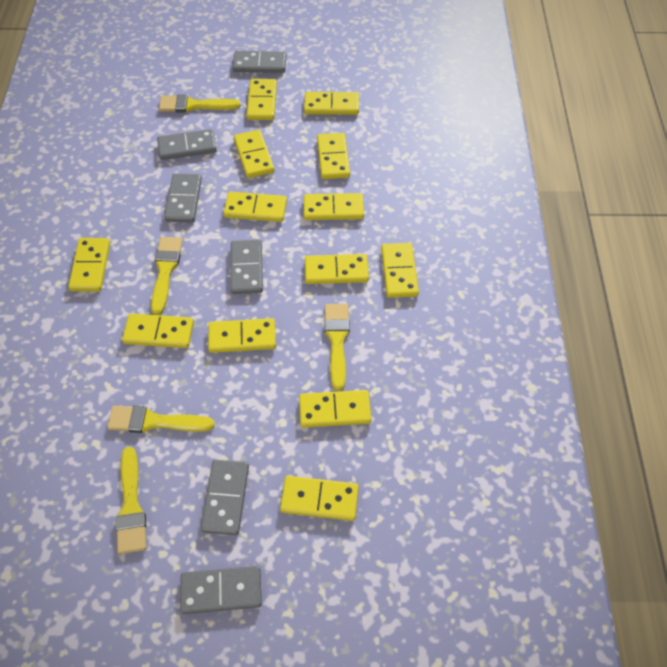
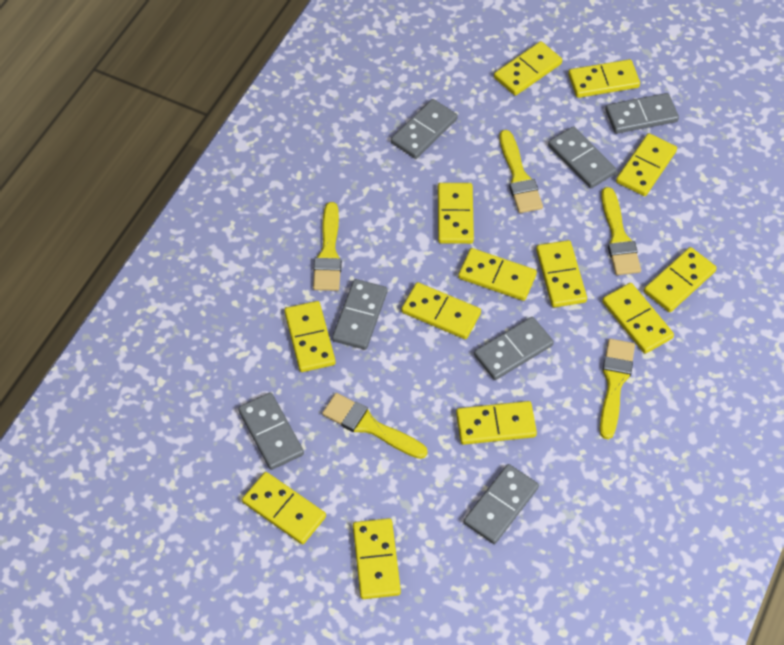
grey domino: [157,129,217,160] [164,173,202,222] [180,566,262,614] [201,460,249,535] [230,240,263,294] [233,51,286,73] = 6 -> [238,392,304,470] [332,279,387,350] [391,99,458,159] [464,464,539,544] [474,317,554,380] [548,126,617,188] [605,93,679,134] = 7

